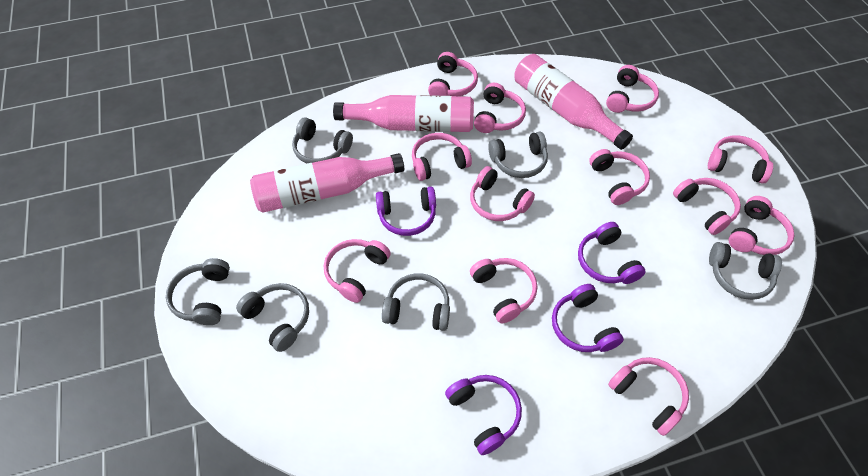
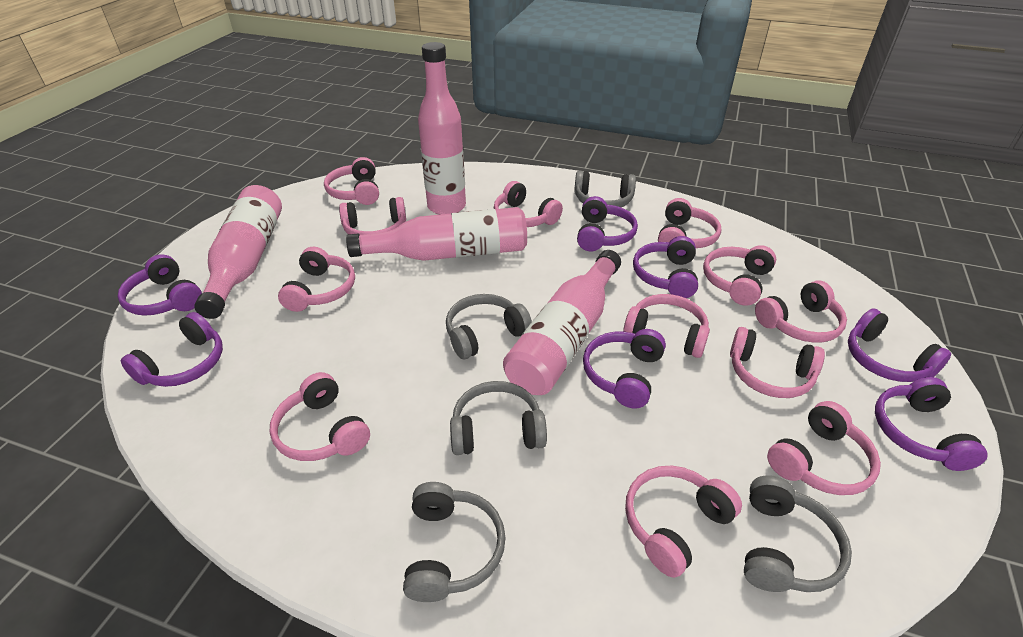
grey headphones: [166,258,230,325] [236,283,309,352] [292,117,353,163] [382,273,450,331] [488,132,548,178] [709,242,782,300] = 6 -> [403,482,506,602] [446,294,532,359] [450,381,547,455] [574,171,636,207] [744,475,852,592] = 5
pink bottle: [250,153,404,213] [333,95,474,132] [515,54,633,150] = 3 -> [194,185,282,319] [346,207,527,261] [418,42,466,215] [503,250,621,395] = 4
purple headphones: [376,187,436,236] [445,375,522,455] [552,284,624,352] [578,222,646,284] = 4 -> [118,254,202,316] [121,312,223,387] [577,196,638,251] [583,329,666,409] [633,236,698,298] [848,309,952,382] [875,377,988,471] = 7

